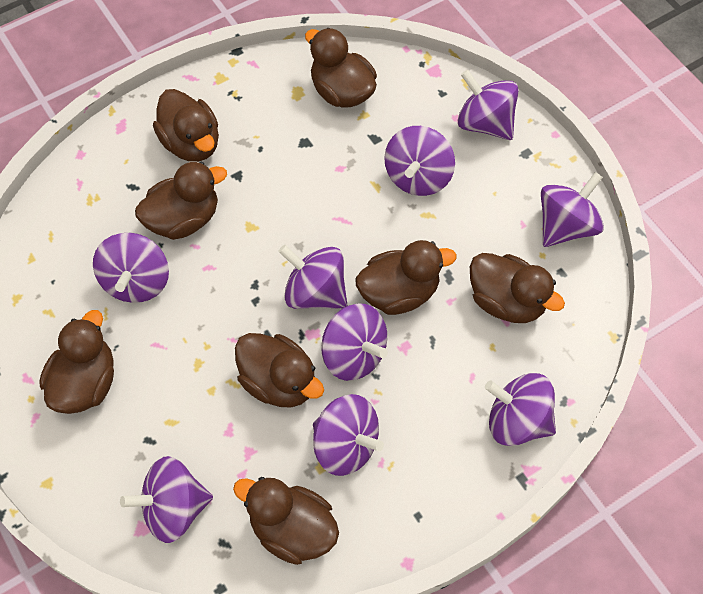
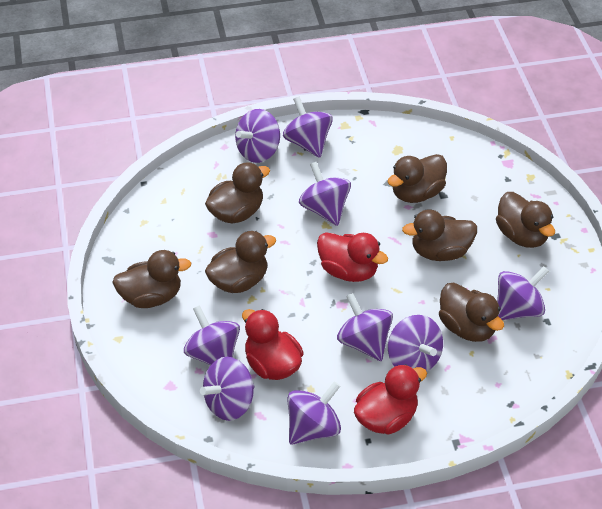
brown duck: [39,310,114,414] [135,162,227,240] [153,89,219,162] [233,477,339,565] [235,333,324,407] [305,28,377,107] [356,240,456,315] [470,253,565,323] = 8 -> [112,250,191,308] [205,162,270,224] [205,231,276,293] [388,154,447,203] [402,210,477,261] [439,283,504,342] [496,192,555,248] = 7
red duck: none = 0 -> [242,309,304,380] [317,232,388,282] [354,364,427,435] = 3

